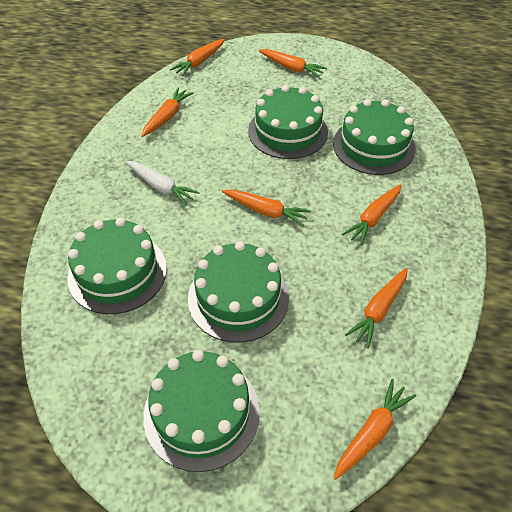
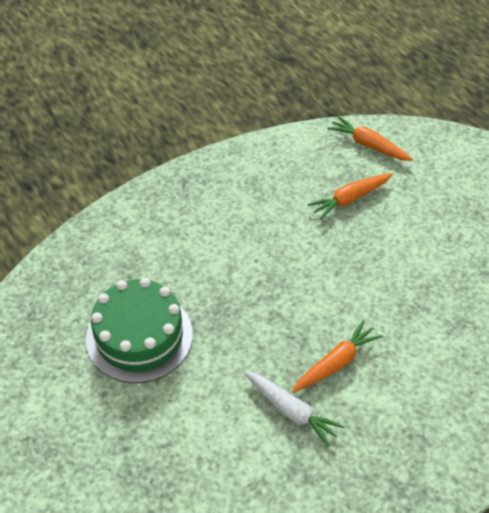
green cake: [67,218,167,314] [143,350,260,472] [188,241,289,343] [248,85,328,159] [333,99,415,175] = 5 -> [86,278,193,383] = 1
orange carrot: [141,87,194,137] [170,39,225,76] [222,189,311,227] [259,49,327,78] [334,379,416,480] [342,184,401,246] [345,268,408,348] = 7 -> [292,320,382,393] [307,173,393,220] [327,116,413,161] = 3

